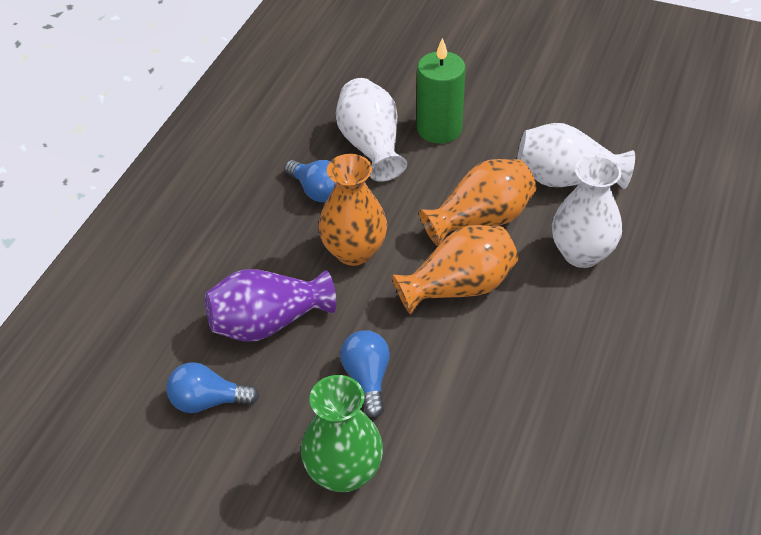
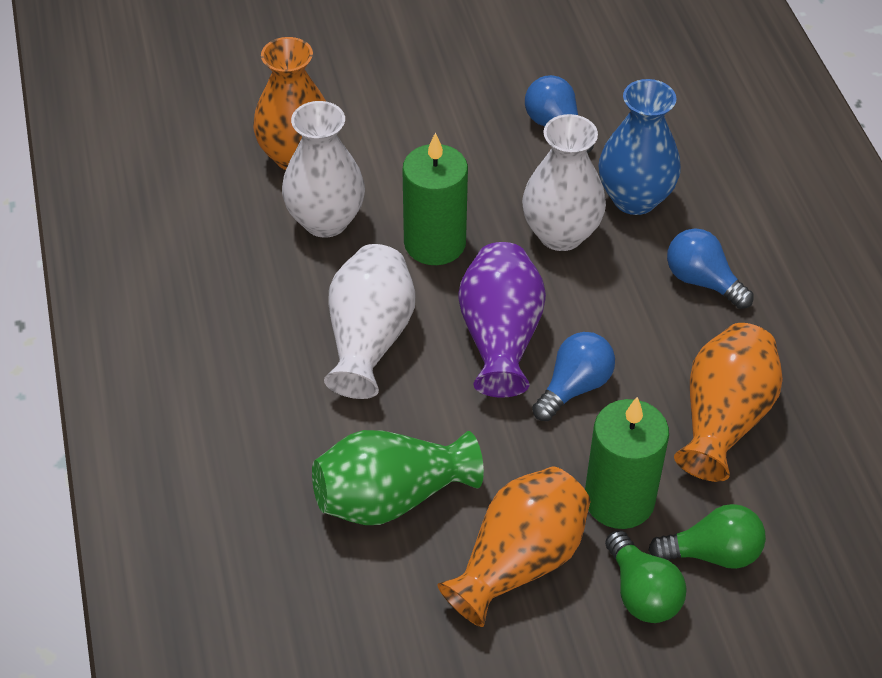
blue vase: none = 0 -> [598,79,681,215] = 1
green candle: [417,38,466,144] = 1 -> [402,132,468,265] [585,397,669,529] = 2
green light bulb: none = 0 -> [605,530,687,623] [648,504,766,569] = 2

